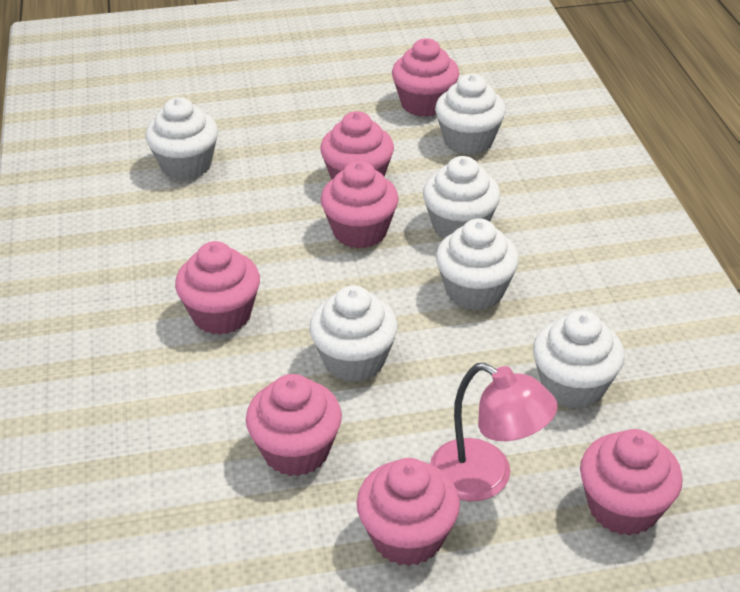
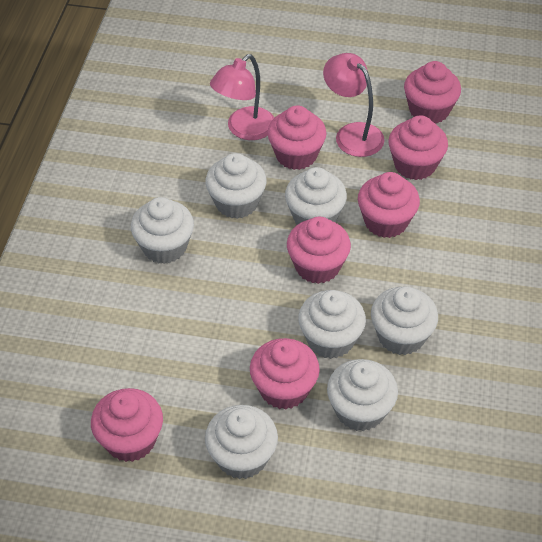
pink lamp: [430,363,558,501] = 1 -> [210,54,274,140] [323,53,384,157] = 2
white cupcake: [145,97,218,180] [309,285,398,382] [423,156,501,239] [435,74,506,155] [436,218,519,311] [533,310,625,409] = 6 -> [131,197,194,264] [205,153,267,219] [205,405,278,479] [285,167,347,225] [298,290,366,359] [327,359,398,431] [371,286,438,355] = 7

